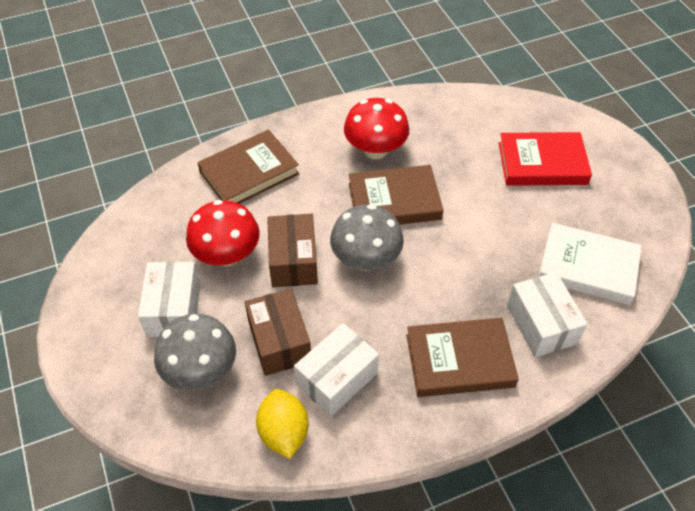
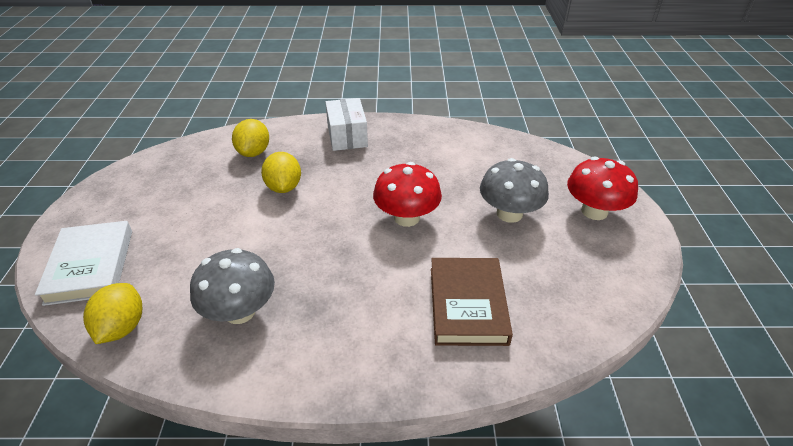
brown book: [197,129,300,204] [349,165,444,225] [406,318,519,397] = 3 -> [431,258,513,346] = 1
brown box: [245,289,311,376] [267,214,318,287] = 2 -> none = 0
red book: [498,132,592,186] = 1 -> none = 0
white box: [138,262,200,337] [294,323,379,417] [507,272,588,357] = 3 -> [325,98,368,151] = 1
yellow lemon: [256,389,309,459] = 1 -> [83,283,142,344] [232,119,269,157] [261,152,301,193] = 3

